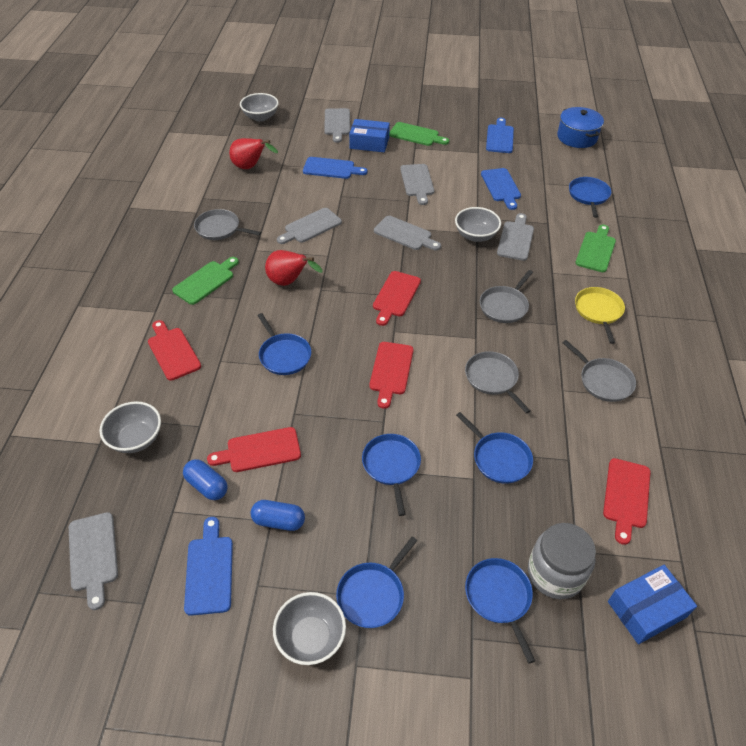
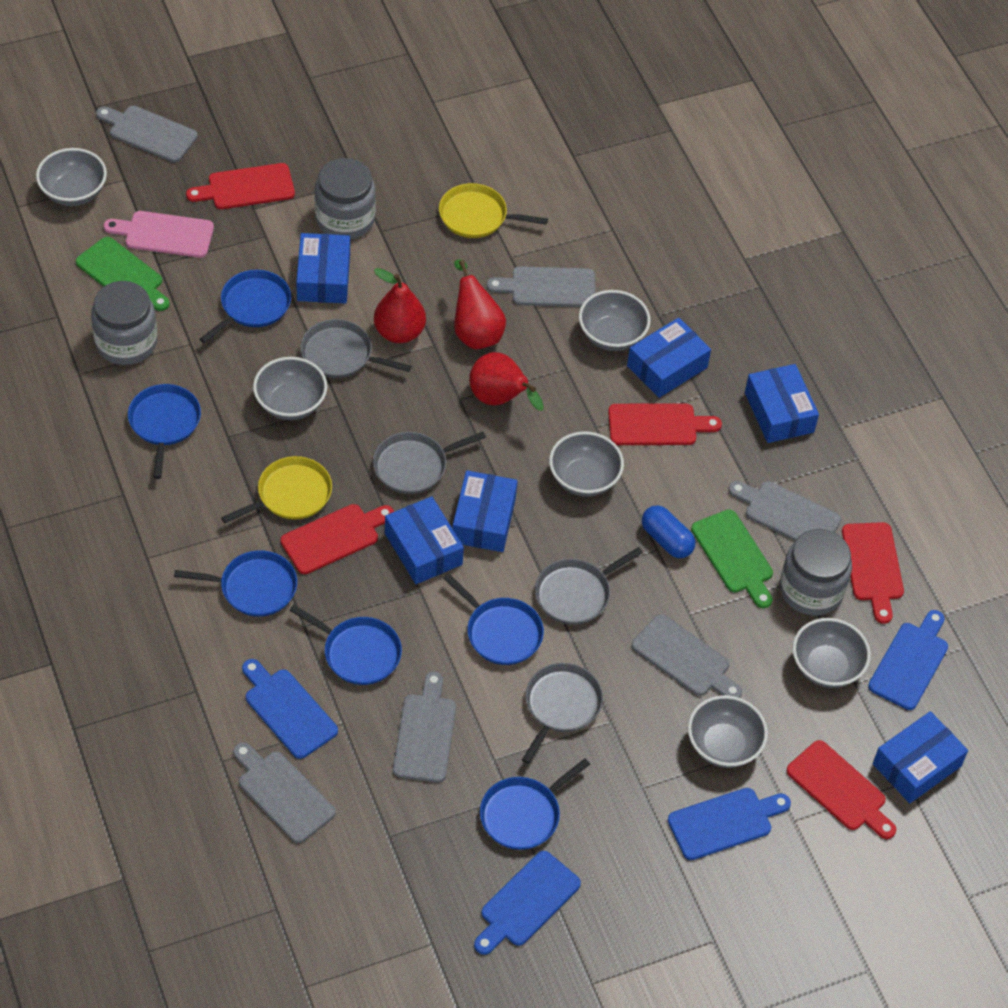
blue box: [349,119,390,152] [608,565,697,644] = 2 -> [296,233,350,303] [385,496,464,584] [452,470,518,552] [627,318,711,398] [745,364,819,443] [873,711,968,803] = 6
blue capsule: [183,459,227,500] [251,500,305,531] = 2 -> [642,505,695,558] = 1
blue pot: [557,107,604,148] = 1 -> none = 0
green cutting board: [172,257,239,305] [389,122,449,146] [575,225,616,272] = 3 -> [76,237,170,311] [691,509,773,608] = 2
grey bowl: [100,401,161,453] [240,93,279,121] [273,592,346,665] [455,207,501,242] = 4 -> [36,148,107,206] [253,357,327,420] [549,431,624,497] [579,290,650,351] [688,695,768,768] [792,618,871,688] = 6
grey jar: [528,523,596,599] = 1 -> [91,281,157,365] [315,158,376,239] [780,529,852,616] = 3
pink cutting board: none = 0 -> [104,211,214,258] = 1
red pear: [229,138,278,169] [265,250,323,286] = 2 -> [374,268,426,343] [454,260,506,349] [469,352,544,411] = 3
yellow pan: [575,287,625,344] = 1 -> [221,456,332,523] [439,183,548,238] = 2

